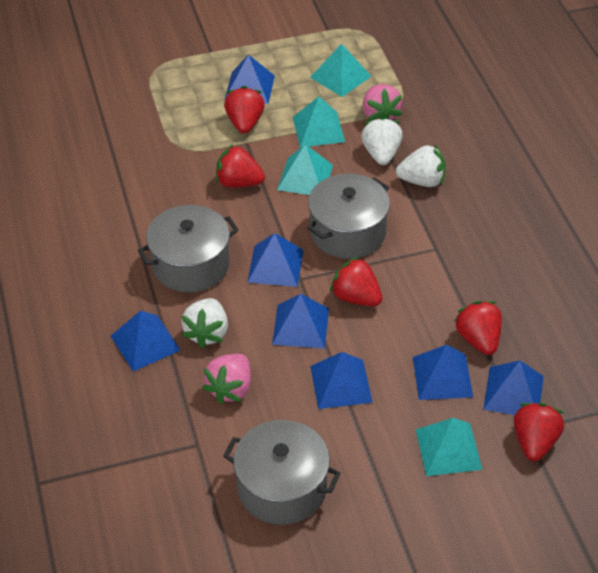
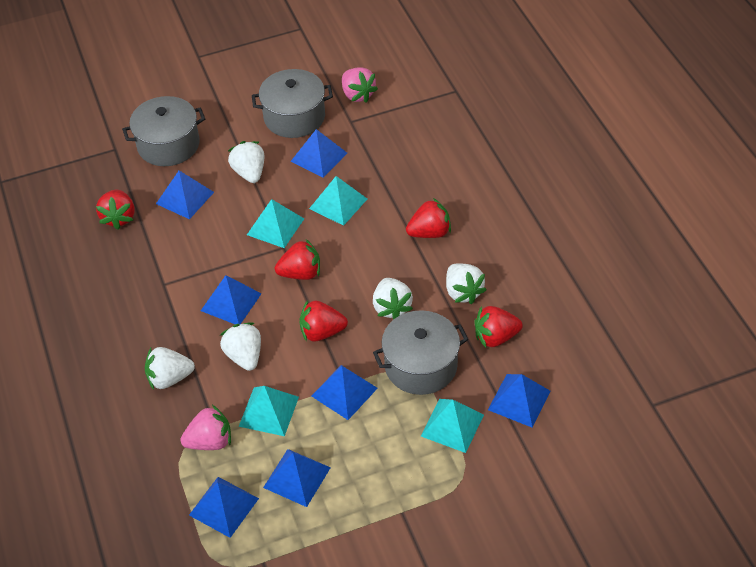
white strawberry: [181,298,228,348] [361,116,403,165] [396,144,446,187] = 3 -> [145,347,195,390] [220,322,261,371] [228,141,265,183] [373,278,413,320] [446,263,486,304] = 5

